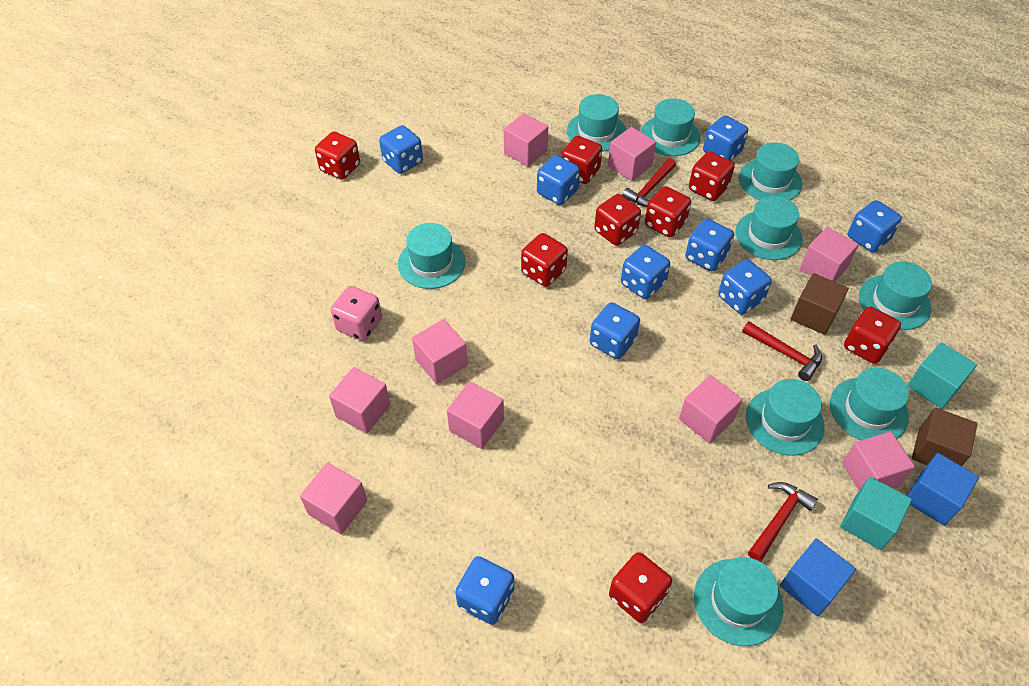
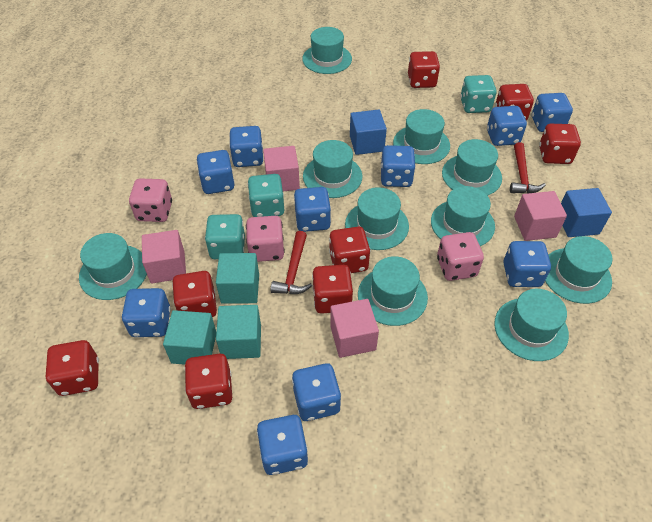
blue dice: [379,125,423,174] [455,556,514,625] [537,155,580,205] [590,302,640,359] [621,245,670,299] [685,219,734,271] [703,115,748,161] [718,260,772,314] [848,200,902,252] = 9 -> [122,288,171,337] [197,150,235,194] [229,126,263,167] [257,415,308,475] [292,363,341,421] [294,187,331,232] [380,145,416,187] [487,106,527,146] [503,241,551,287] [532,93,573,132] = 10
brown cube: [791,273,849,335] [912,407,977,466] = 2 -> none = 0
pink cube: [300,462,367,535] [329,367,390,434] [412,319,468,384] [447,381,504,449] [504,113,548,167] [608,127,656,181] [679,375,742,444] [800,227,859,282] [842,431,915,490] = 9 -> [142,230,186,284] [263,146,300,191] [330,299,379,358] [514,191,567,241] = 4
pink dice: [331,286,382,341] = 1 -> [129,179,172,222] [246,216,285,262] [437,232,484,281] = 3
red hammer: [622,158,676,207] [742,321,822,381] [748,482,818,562] = 3 -> [271,231,312,294] [510,142,546,194] = 2
turquoise cube: [840,477,912,550] [907,342,977,409] = 2 -> [163,310,216,365] [216,253,259,304] [216,305,261,359] = 3
turquoise dice: none = 0 -> [205,214,245,259] [248,174,284,217] [460,75,497,113] = 3
turquoise hat: [398,223,466,289] [567,94,626,152] [641,98,701,156] [694,557,783,646] [735,196,803,260] [739,142,802,200] [746,379,825,455] [830,368,909,440] [859,261,932,330] = 9 -> [79,233,147,300] [302,27,352,74] [303,140,363,198] [345,187,409,250] [358,256,428,326] [393,109,450,164] [431,186,495,246] [442,139,502,196] [494,289,569,361] [545,236,613,304] = 10

